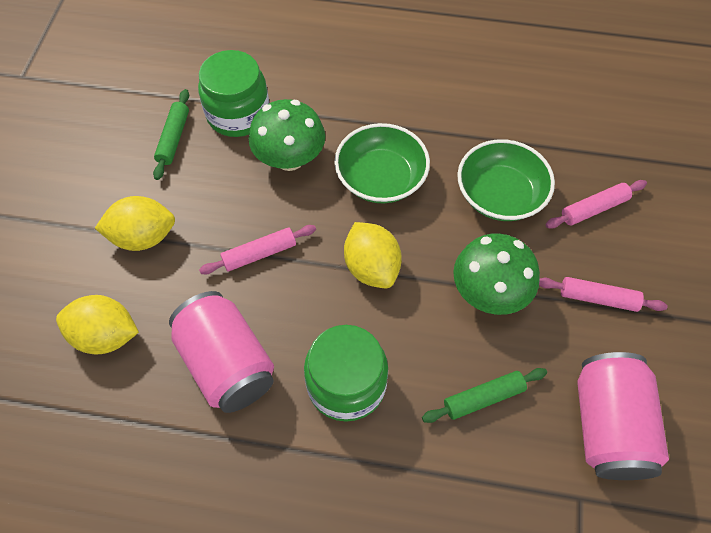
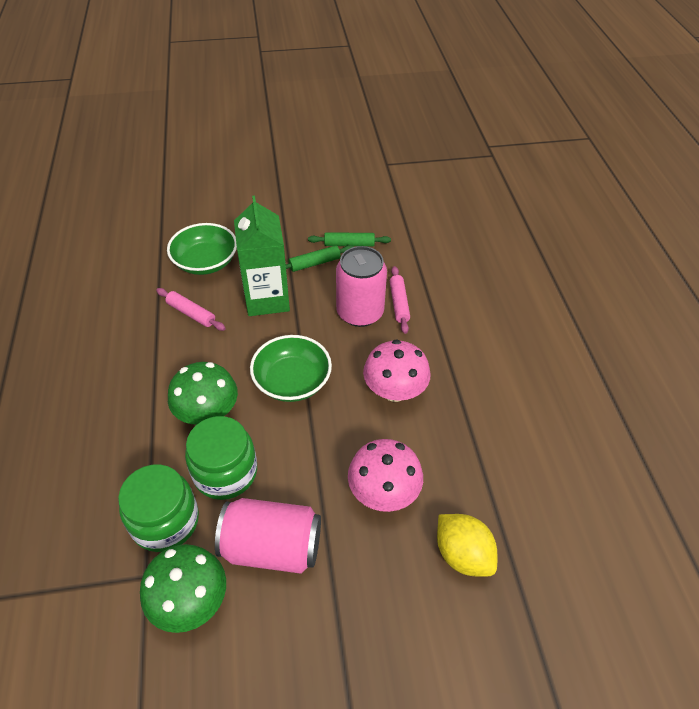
green carton: none = 0 -> [234,196,290,316] = 1
pink mushroom: none = 0 -> [348,439,423,512] [363,339,431,402] = 2
pink rolling pin: [199,225,316,275] [539,277,668,312] [545,180,647,229] = 3 -> [156,288,226,331] [390,266,410,334] = 2
yellow lemon: [56,295,139,354] [95,196,175,251] [344,222,402,288] = 3 -> [437,514,498,577] = 1

